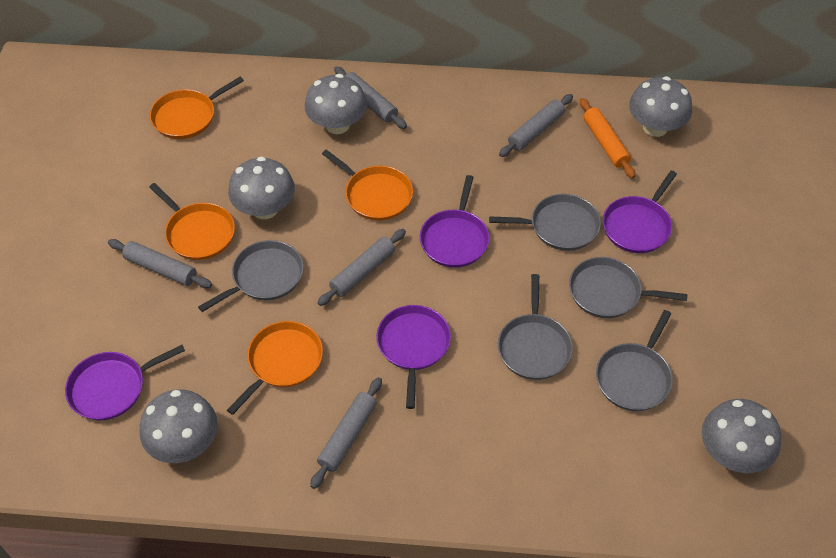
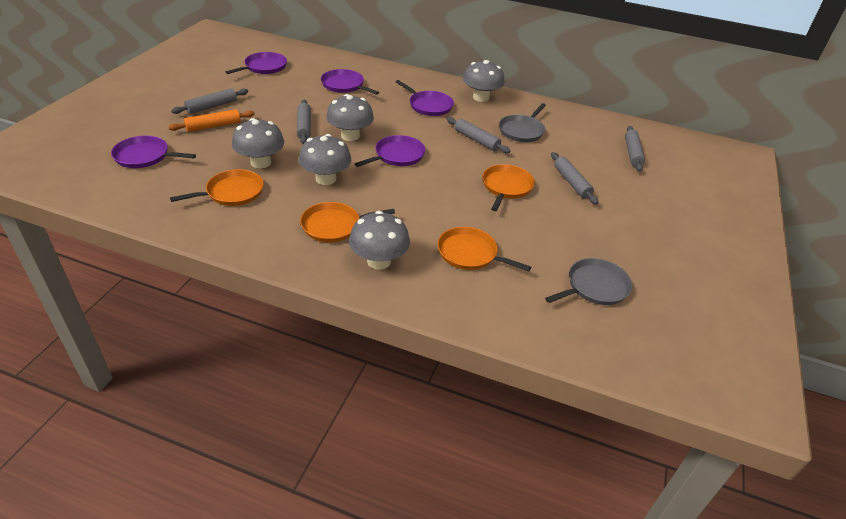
grey pan: [198,240,303,312] [489,194,601,251] [498,274,573,380] [569,257,688,318] [596,310,673,411] = 5 -> [499,103,546,142] [545,258,632,305] = 2
purple pan: [65,345,185,420] [376,305,451,409] [420,175,489,268] [603,171,677,253] = 4 -> [111,136,196,168] [226,52,287,74] [321,69,379,95] [355,135,425,167] [396,80,454,116] = 5

